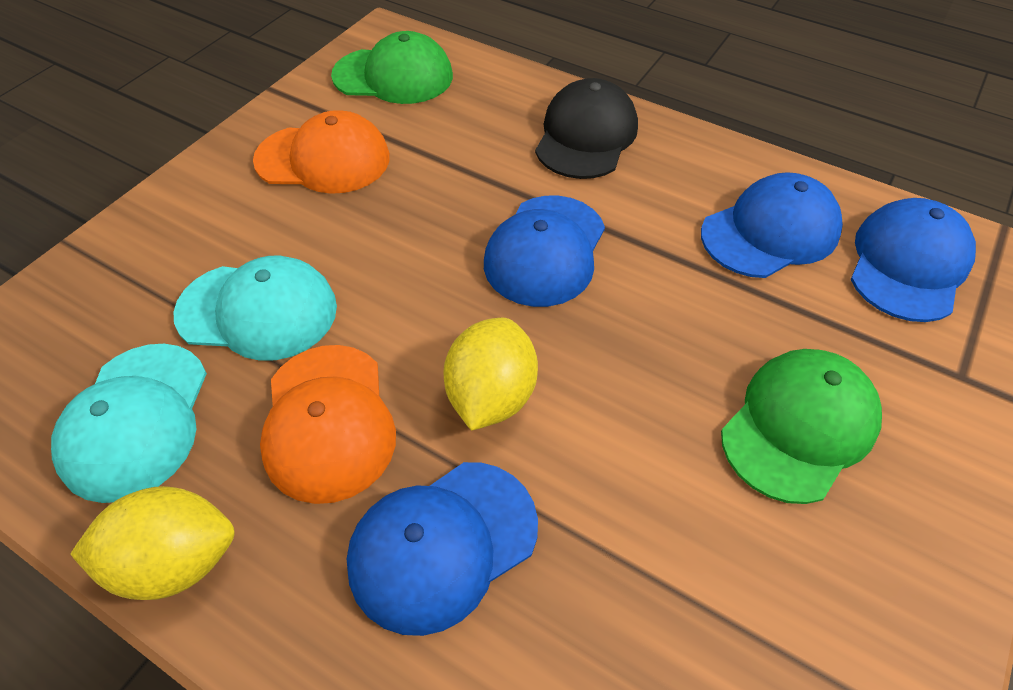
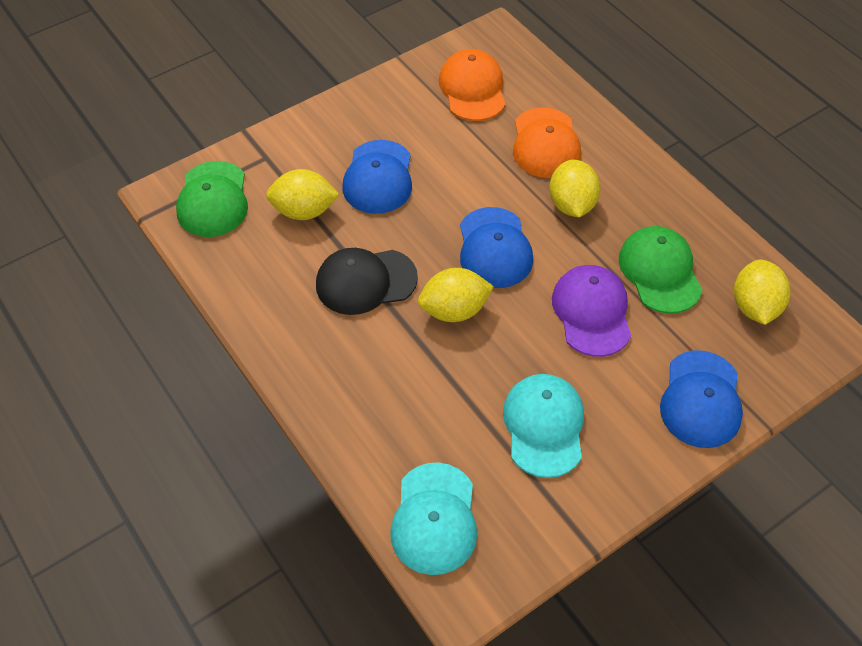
blue cap: [347,462,538,636] [484,196,605,307] [701,172,843,278] [851,198,976,322] = 4 -> [343,140,412,214] [460,207,533,288] [660,350,743,448] = 3
purple cap: none = 0 -> [552,265,631,357] = 1
yellow lemon: [71,486,234,600] [444,318,538,431] = 2 -> [266,169,340,220] [418,268,494,322] [549,160,600,217] [734,259,790,325] = 4

